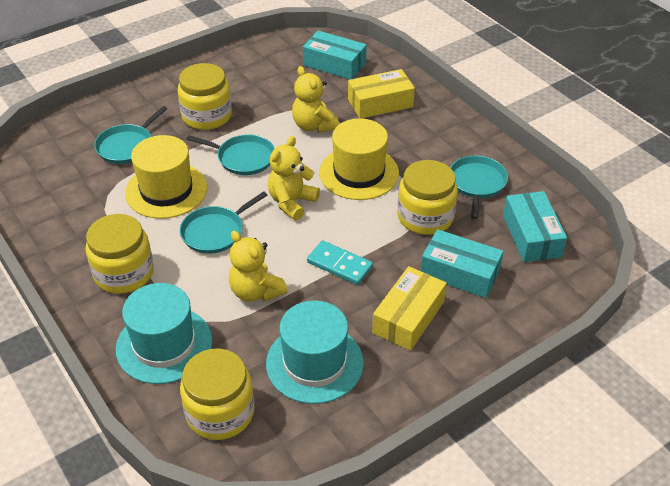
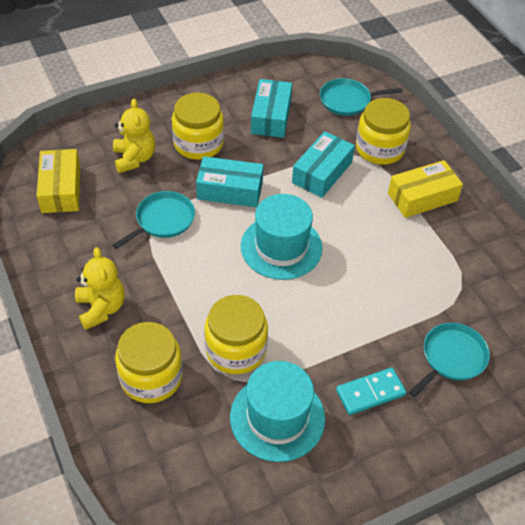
turquoise pan: [94,106,168,164] [180,191,267,254] [186,134,275,175] [450,155,508,219] = 4 -> [113,191,195,249] [320,78,402,116] [409,323,490,397] = 3
yellow hat: [125,135,207,219] [319,119,399,200] = 2 -> none = 0
yellow teddy bear: [229,231,287,302] [268,136,320,220] [292,66,339,133] = 3 -> [75,247,125,330] [113,99,155,173] = 2

